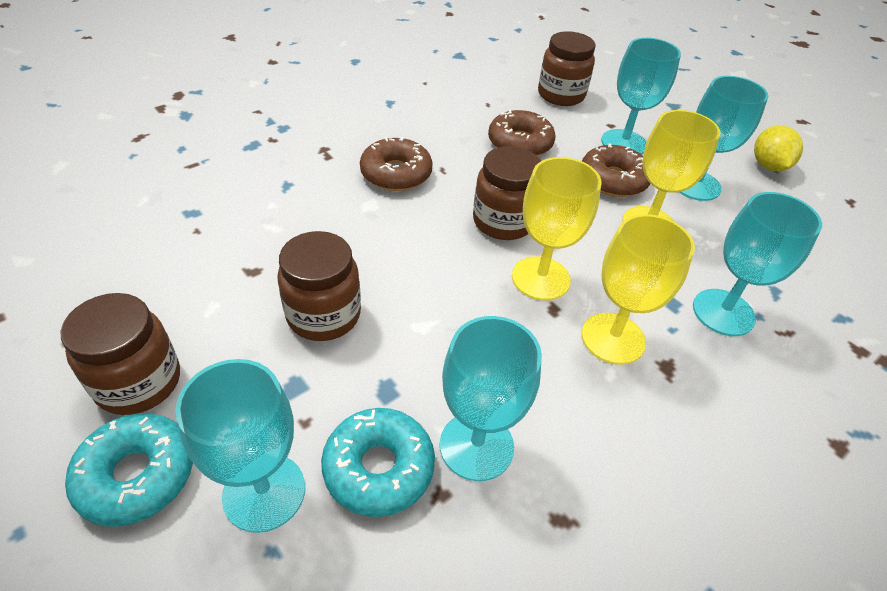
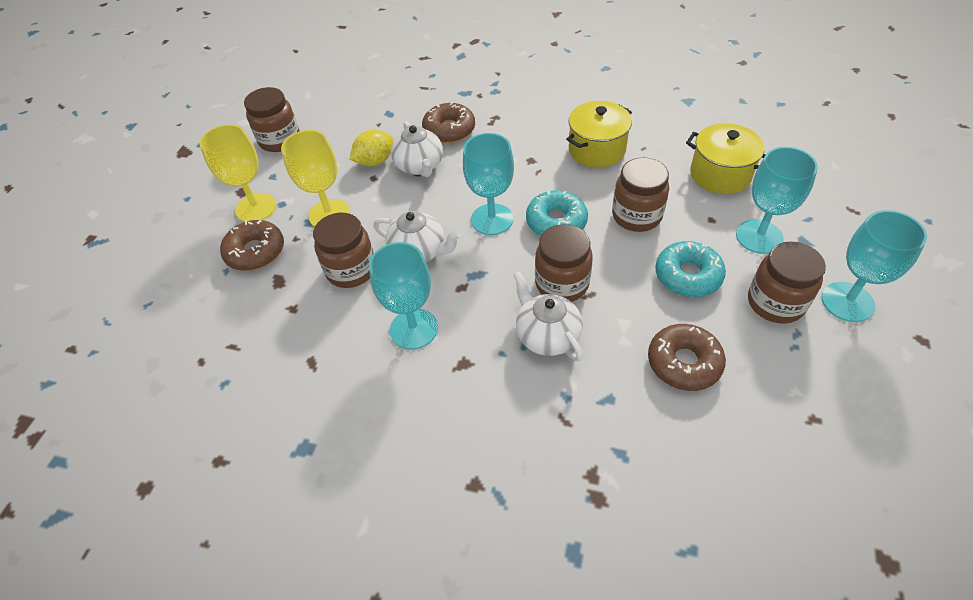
brown jar: [61,293,180,415] [277,231,361,341] [473,146,541,240] [538,31,596,106] = 4 -> [244,87,300,152] [313,213,374,288] [535,224,593,302] [612,158,669,232] [748,242,826,324] = 5
turquoise goblet: [175,359,305,533] [440,316,542,481] [601,38,681,155] [679,76,769,201] [693,192,822,336] = 5 -> [369,242,438,349] [463,133,514,235] [736,147,818,254] [822,210,927,322] = 4
white teapot: none = 0 -> [373,211,461,262] [391,121,443,177] [513,271,583,362] = 3
yellow goblet: [512,157,601,300] [581,214,695,365] [622,110,720,221] = 3 -> [199,125,276,222] [281,130,350,227] = 2
yellow pot: none = 0 -> [566,101,632,168] [686,123,766,194] = 2

